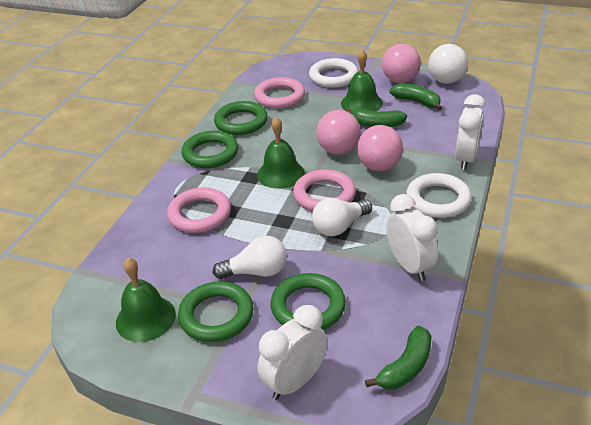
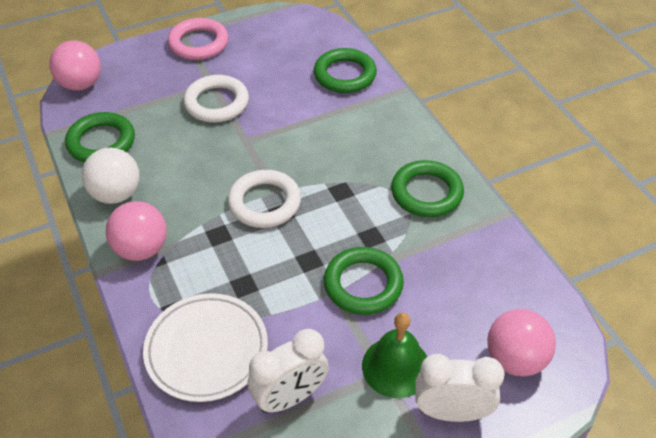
green banana: [345,108,407,127] [365,326,432,389] [389,83,442,110] = 3 -> none = 0
green bell: [116,258,176,342] [257,117,305,189] [341,50,383,111] = 3 -> [362,313,427,398] = 1
pink ring: [167,188,231,233] [254,77,305,109] [293,169,356,211] = 3 -> [168,18,228,60] = 1
white clock: [258,305,328,400] [387,194,438,281] [455,94,486,170] = 3 -> [248,329,329,413] [415,354,505,422] = 2
white light bulb: [213,236,287,279] [312,198,372,236] = 2 -> none = 0
white plate: none = 0 -> [143,293,268,402] = 1

